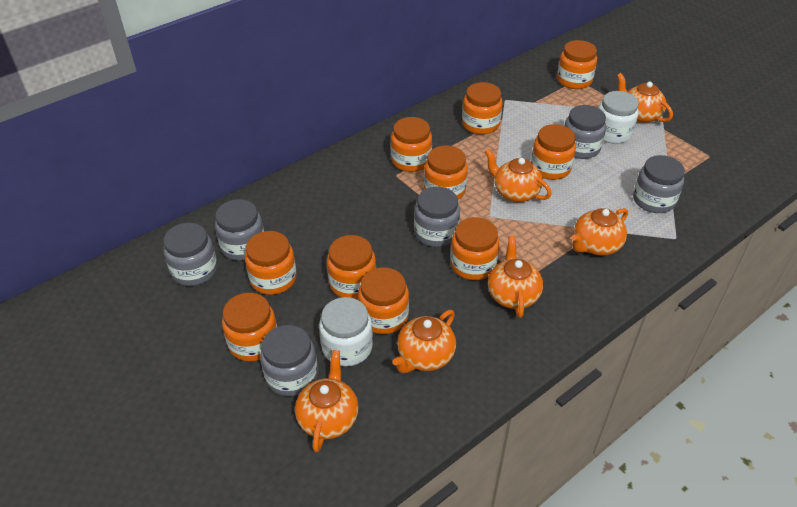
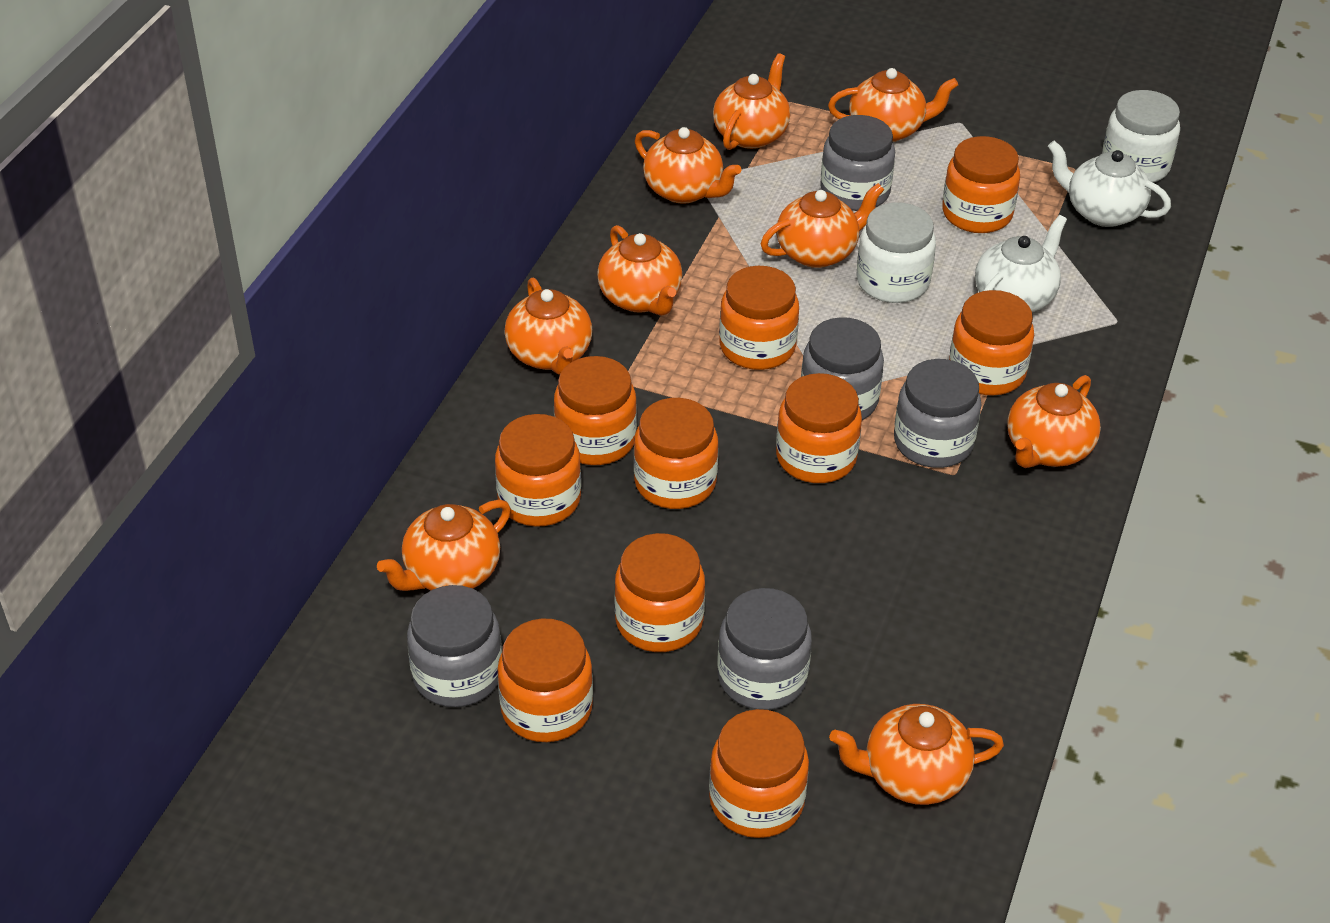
grey jar: [163,223,217,286] [215,199,264,261] [260,325,318,396] [414,187,460,247] [565,105,606,159] [633,155,685,213] = 6 -> [407,585,502,707] [717,588,812,710] [801,317,884,420] [820,115,895,211] [894,359,982,468] = 5
orange teapot: [295,350,359,452] [392,310,456,373] [485,149,552,202] [488,235,543,318] [571,208,628,256] [617,73,673,123] = 6 -> [377,499,511,591] [504,278,592,375] [597,225,682,316] [635,127,741,204] [713,53,790,150] [761,183,884,268] [828,68,958,142] [829,704,1004,805] [1007,375,1101,468] = 9
white teapot: none = 0 -> [975,215,1067,312] [1048,141,1171,227] = 2

